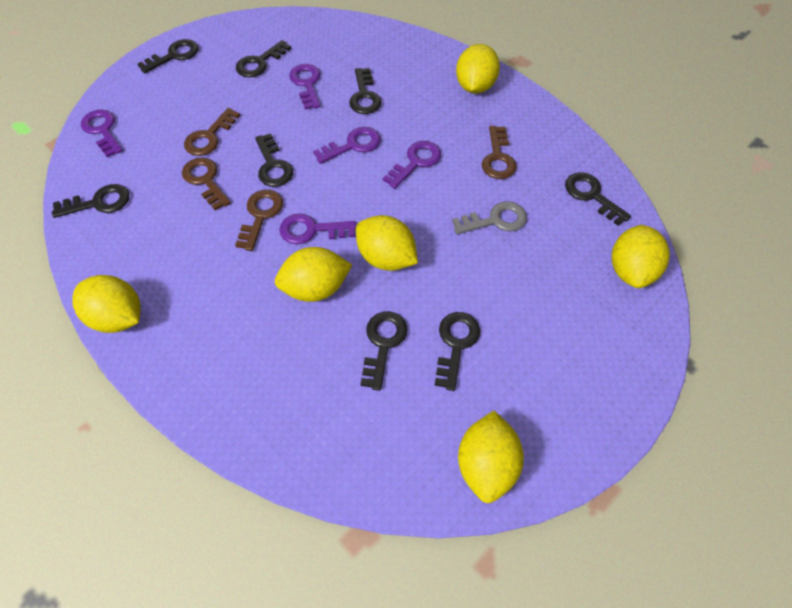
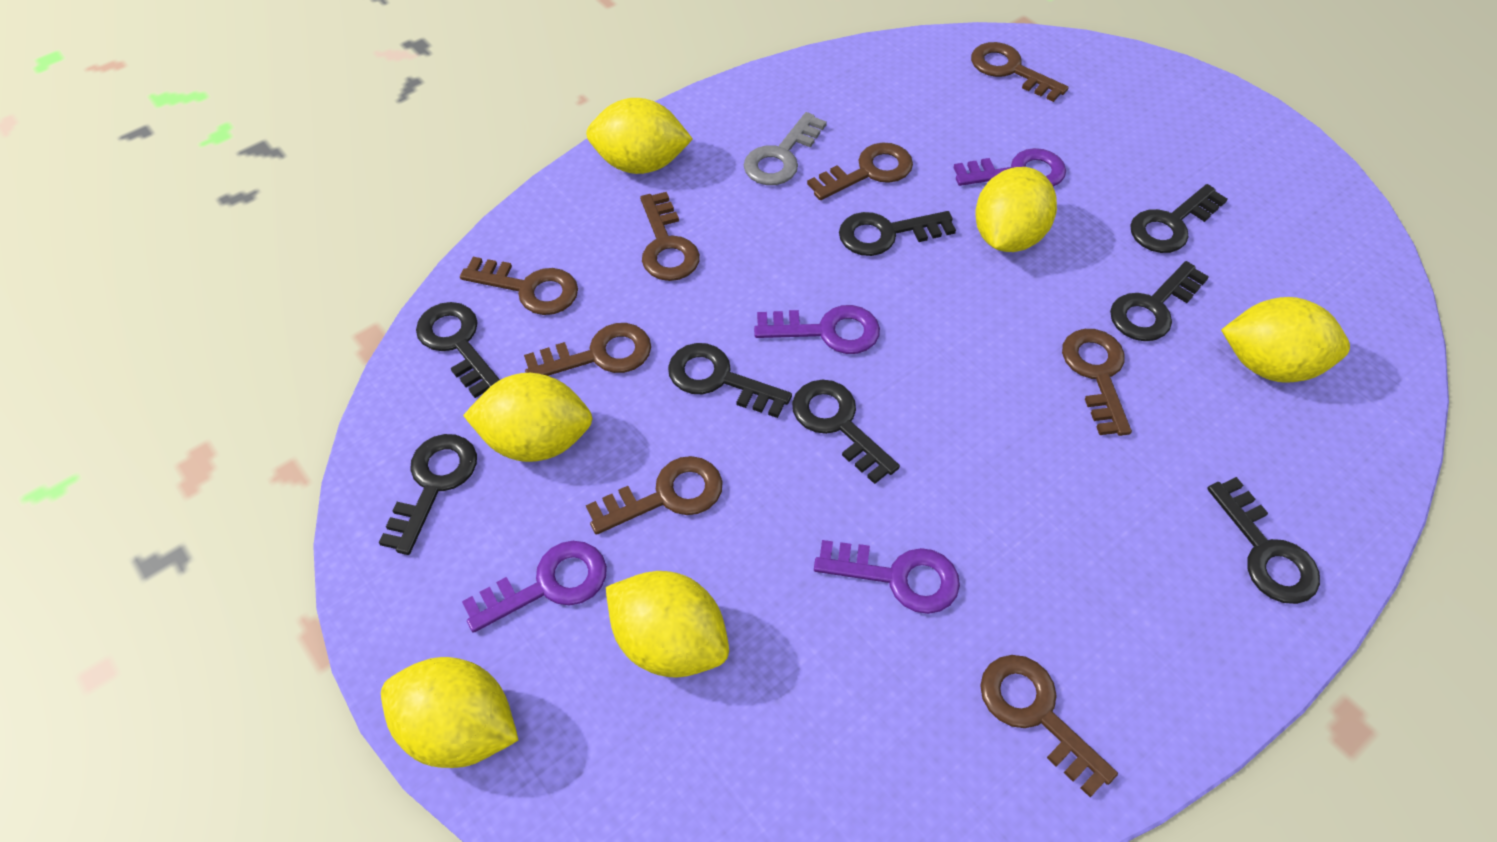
brown key: [182,157,231,210] [184,108,241,156] [235,190,283,251] [482,126,517,179] = 4 -> [460,257,578,315] [524,323,651,376] [586,456,723,535] [640,192,700,281] [807,142,913,200] [971,42,1069,102] [980,655,1118,797] [1062,329,1132,436] = 8
purple key: [81,109,123,157] [279,214,356,244] [289,64,320,110] [313,127,381,164] [383,141,441,189] = 5 -> [462,541,607,633] [754,305,880,354] [814,540,960,614] [953,148,1066,187] = 4

